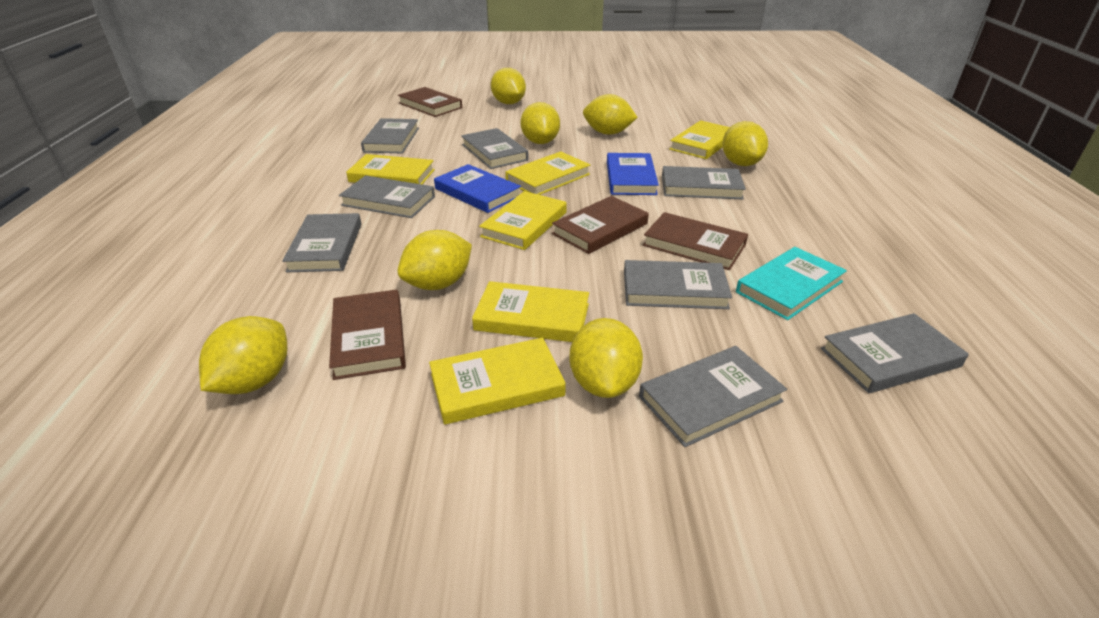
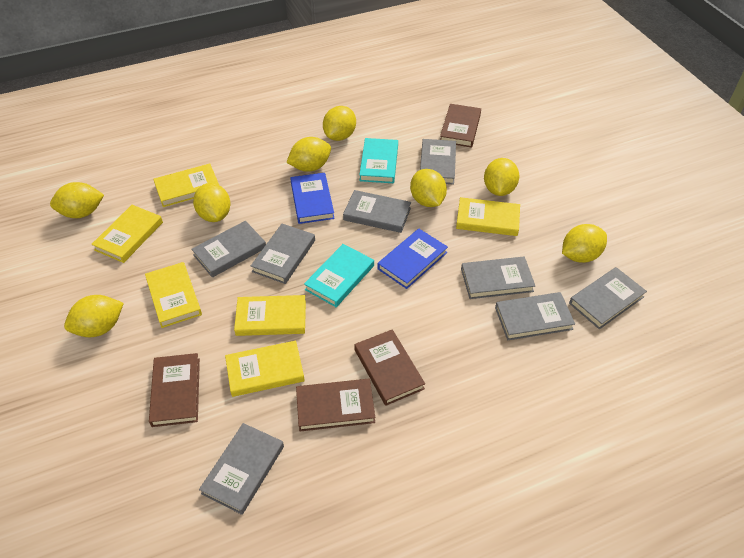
turquoise book: [736,247,847,320] = 1 -> [304,244,374,307] [359,138,398,183] = 2
yellow lemon: [199,316,287,394] [397,230,472,290] [491,68,526,104] [520,102,560,144] [569,318,643,398] [583,94,638,135] [722,121,768,166] = 7 -> [50,182,104,218] [64,295,124,337] [193,183,230,222] [286,137,331,172] [323,106,356,141] [410,169,447,207] [484,158,519,196] [562,224,607,263] = 8

